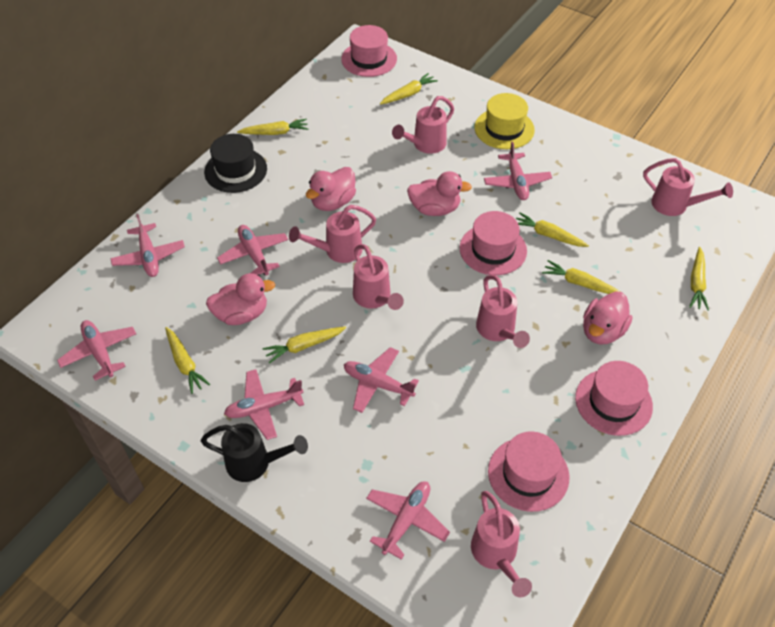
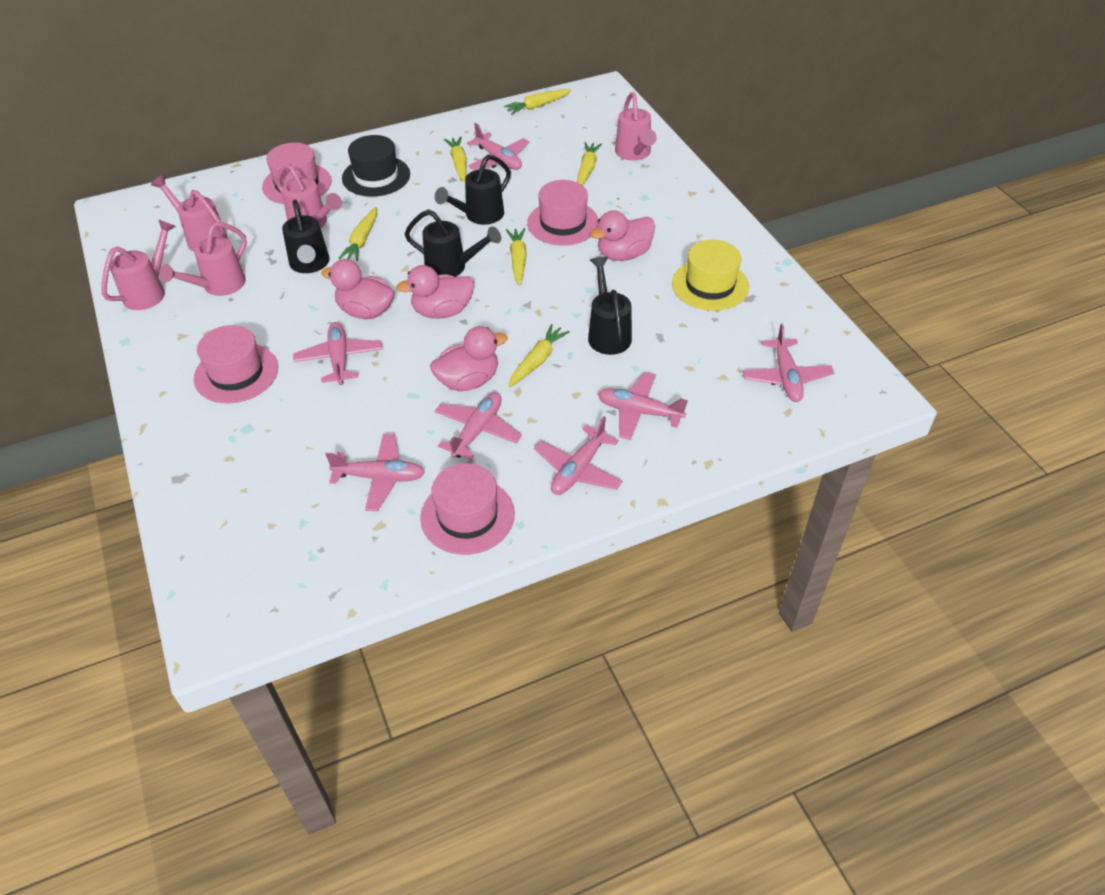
black watering can: [201,423,308,482] = 1 -> [282,200,329,273] [405,210,501,277] [435,154,511,225] [588,257,632,355] = 4
pink watering can: [289,205,376,263] [353,244,404,310] [392,96,454,154] [471,491,532,598] [476,275,530,348] [643,158,733,216] = 6 -> [101,219,176,310] [151,175,227,251] [159,222,247,296] [276,163,342,228] [615,92,657,161] = 5
yellow carrot: [165,327,210,394] [237,119,308,135] [263,326,346,364] [380,73,438,105] [516,212,589,247] [542,260,620,294] [689,247,709,311] = 7 -> [339,207,377,261] [444,136,467,183] [504,89,572,115] [506,228,527,285] [508,324,570,387] [577,142,602,185] = 6

